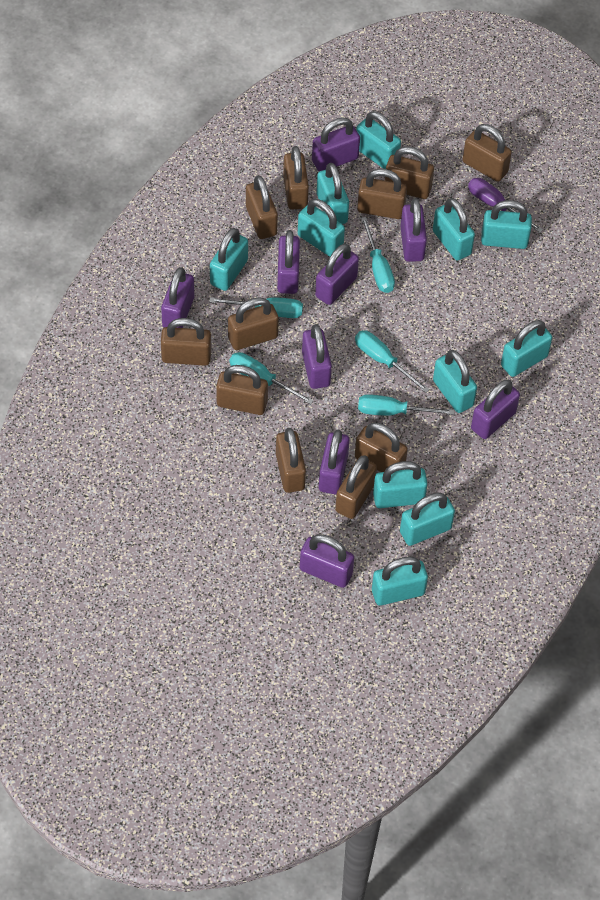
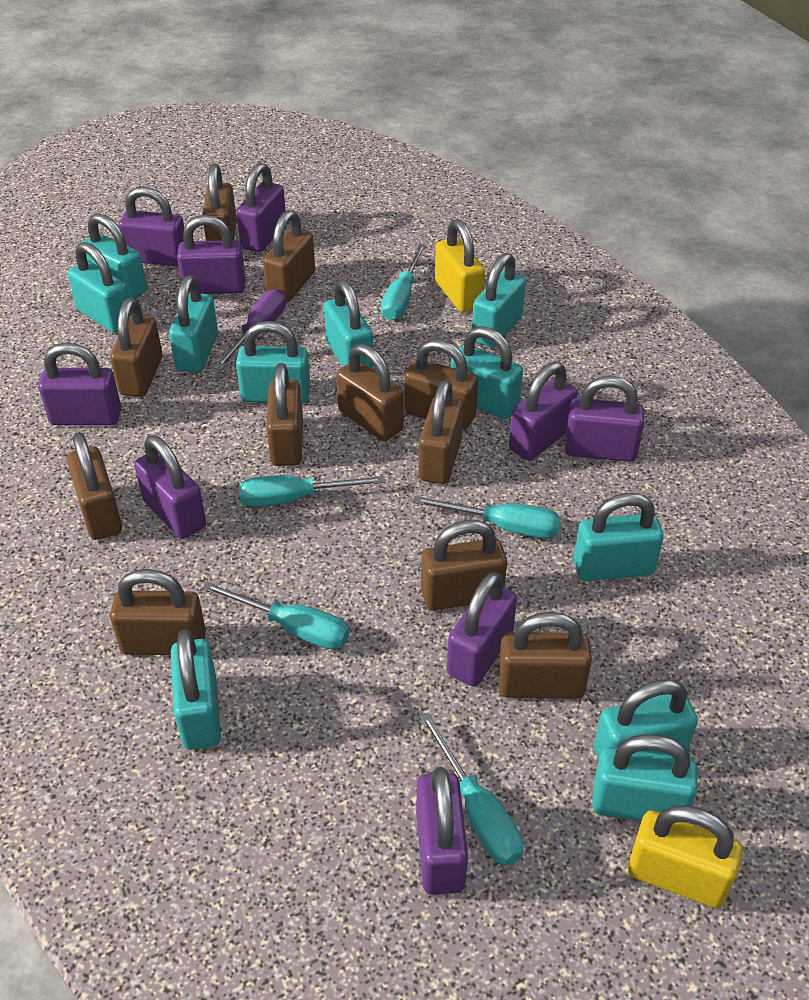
yellow padlock: none = 0 -> [435,219,485,312] [628,805,743,908] = 2

